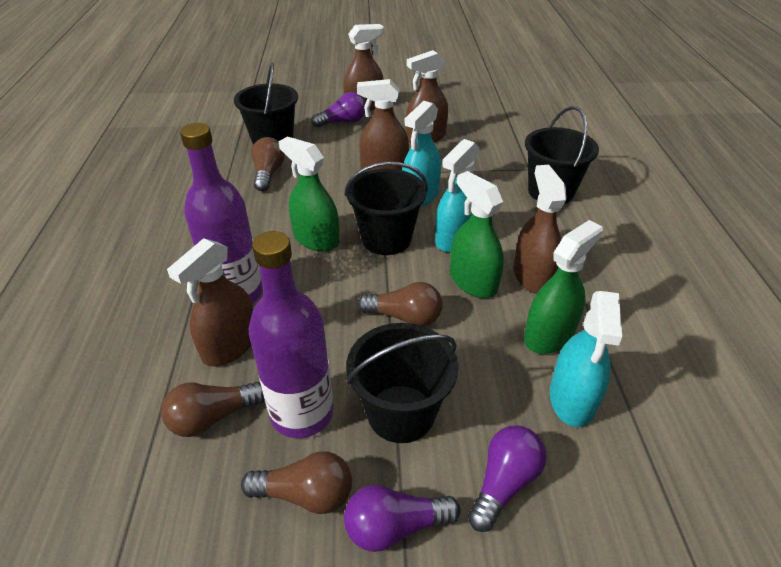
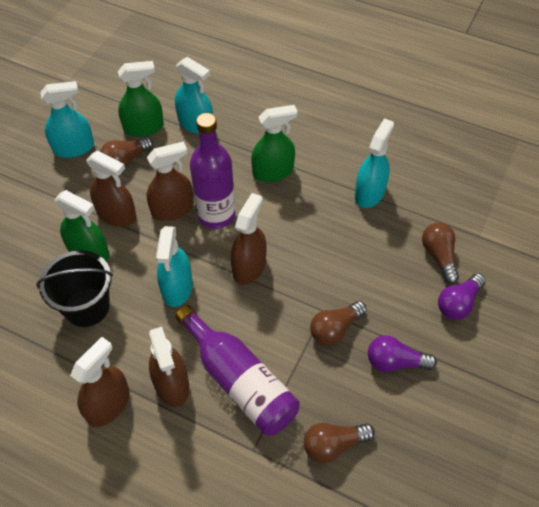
black bucket: [234,63,298,145] [345,162,428,255] [347,323,458,443] [525,106,599,203] = 4 -> [36,250,113,327] = 1
purple light bulb: [311,92,365,127] [344,485,460,552] [468,426,546,532] = 3 -> [368,335,437,372] [438,273,486,320] = 2
turquoise spray bottle: [402,101,441,207] [435,139,479,252] [549,291,622,427] = 3 -> [40,81,94,158] [156,226,193,307] [175,57,213,134] [355,118,394,208] = 4

